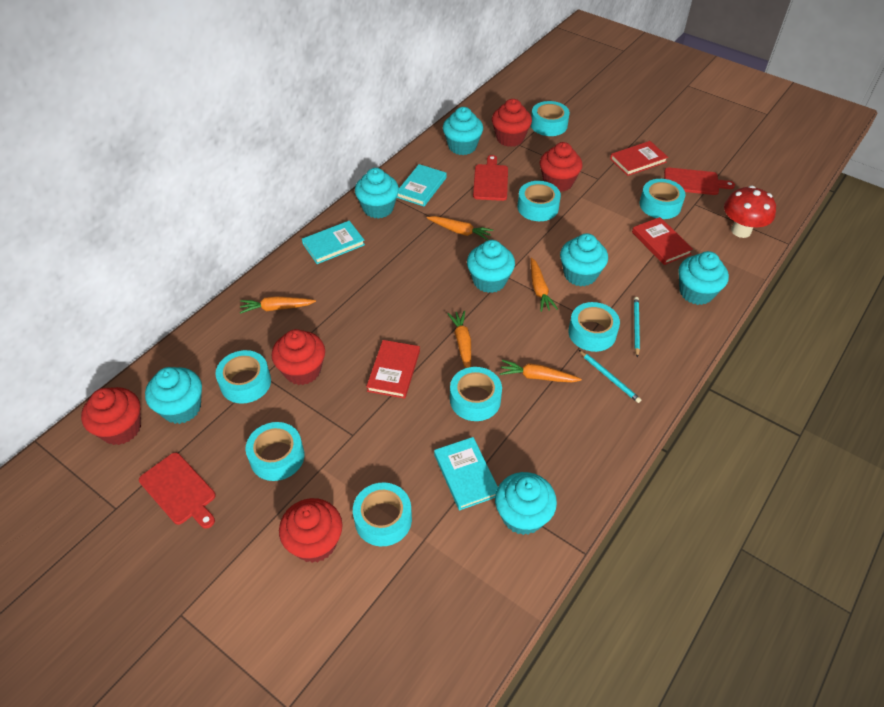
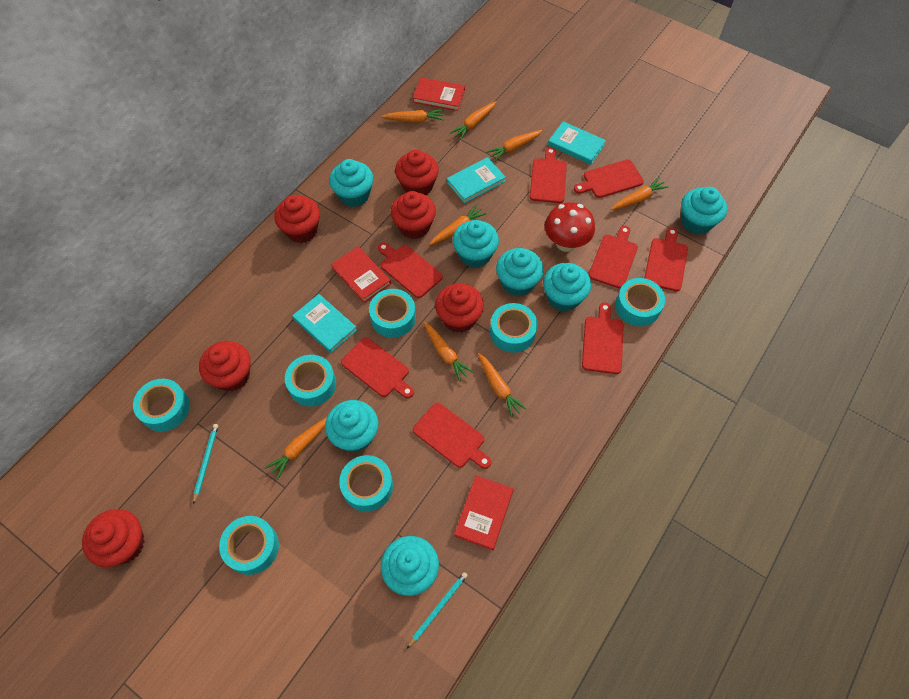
orange carrot: [239,296,316,314] [427,216,493,240] [447,311,471,368] [500,360,582,382] [531,257,558,312] = 5 -> [265,417,327,480] [381,109,444,123] [423,322,474,382] [429,204,487,245] [450,101,496,140] [478,353,527,418] [486,130,543,162] [611,177,669,210] = 8
red cupcake: [81,387,141,445] [272,329,325,385] [279,498,343,563] [492,99,532,147] [540,142,583,192] = 5 -> [82,509,145,567] [199,341,251,392] [274,195,320,243] [391,191,436,239] [395,149,439,195] [435,283,484,333] = 6
red cutting board: [139,452,215,529] [473,155,508,201] [664,168,735,195] = 3 -> [341,337,414,398] [378,242,443,298] [413,403,491,469] [530,147,567,203] [574,159,644,198] [582,303,624,374] [589,226,638,289] [645,228,688,291] = 8
turquoise tape: [215,350,271,404] [245,422,304,481] [353,483,412,546] [450,367,502,421] [517,181,561,221] [531,101,570,136] [568,302,620,352] [640,179,685,219] = 8 -> [133,379,190,432] [219,516,279,575] [285,355,336,406] [339,455,393,512] [369,289,416,338] [490,303,538,353] [615,278,665,326] = 7

